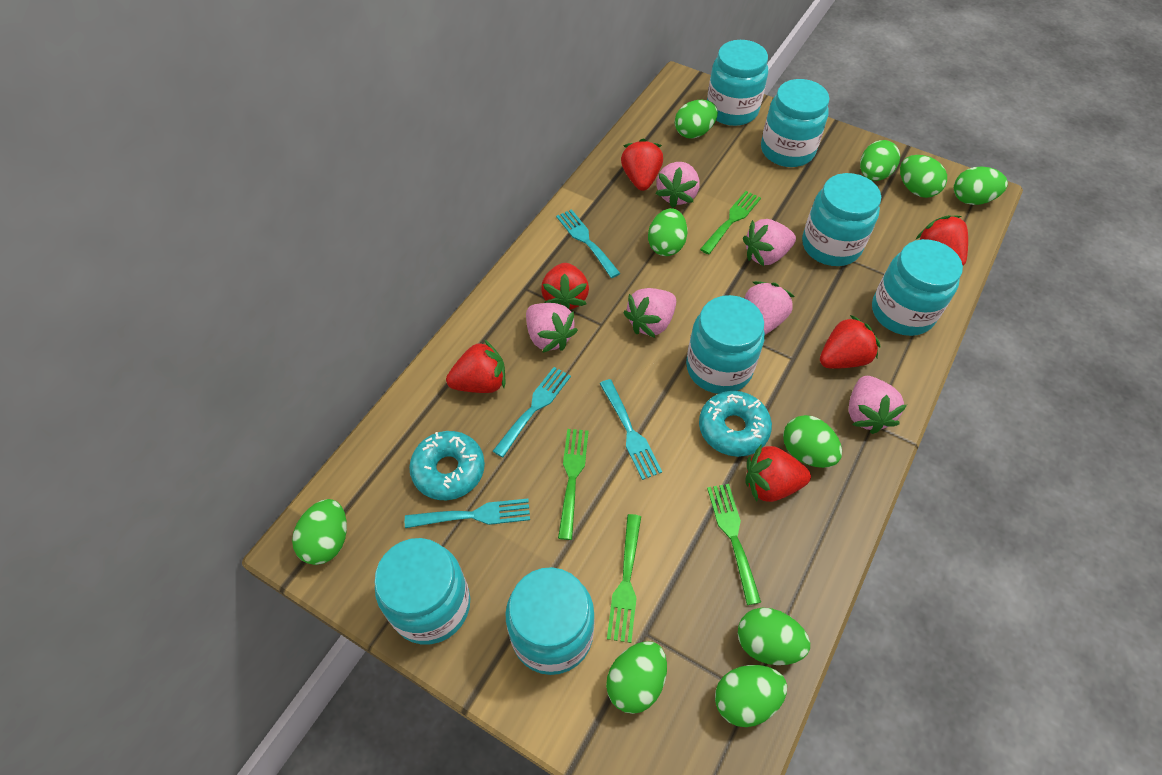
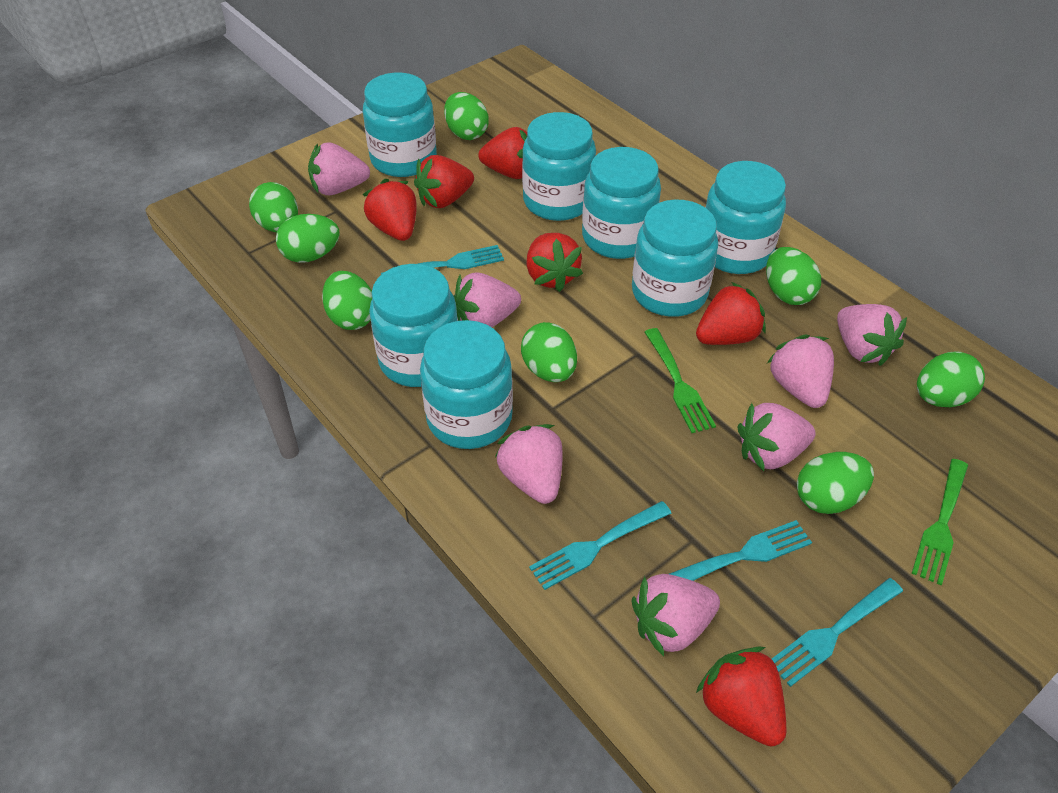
green egg: [292,499,347,565] [606,641,667,714] [648,208,687,256] [675,100,718,138] [715,665,787,727] [738,608,810,665] [783,415,842,468] [860,140,900,181] [900,155,947,198] [954,167,1008,205] = 10 -> [249,182,298,232] [276,214,340,263] [322,271,372,330] [444,92,488,140] [521,322,577,382] [766,247,821,305] [797,452,874,514] [917,352,985,407] = 8
green fork: [558,429,589,540] [607,514,641,643] [700,191,761,254] [707,484,761,605] = 4 -> [645,328,716,433] [912,459,968,585] = 2
pink strawberry: [526,303,578,353] [623,288,676,338] [655,162,700,208] [743,219,796,266] [745,281,795,335] [849,376,907,434] = 6 -> [308,142,370,195] [454,272,521,327] [495,424,563,504] [632,574,720,656] [737,403,816,471] [767,334,834,408] [837,304,907,366] = 7
turquoise donut: [409,431,485,500] [699,391,772,457] = 2 -> none = 0

